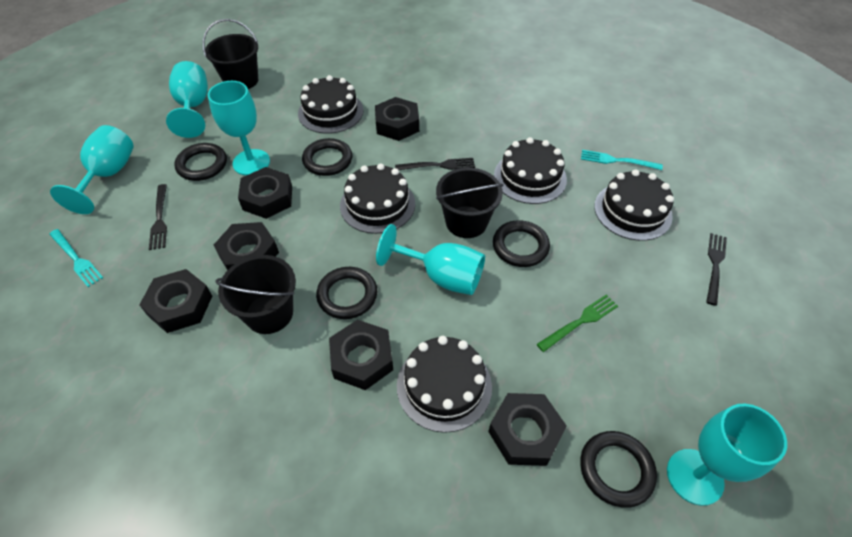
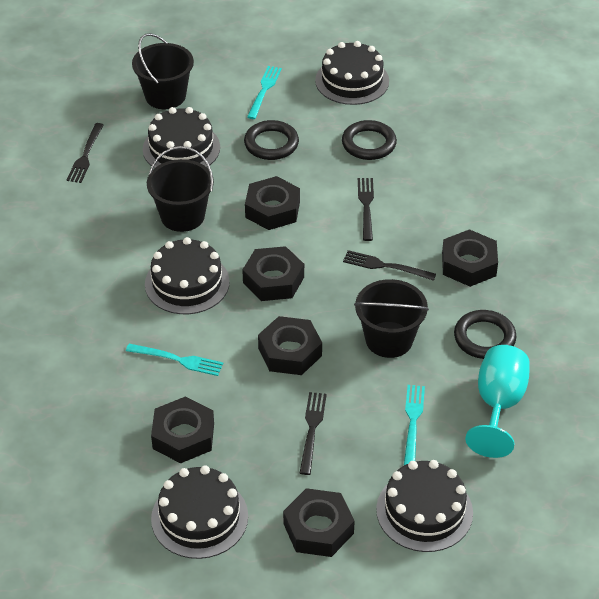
black fork: [149,184,167,250] [395,158,475,170] [706,233,727,306] = 3 -> [67,123,104,183] [300,392,327,475] [343,250,436,281] [358,178,374,241] = 4
black ring: [174,143,227,181] [302,138,352,176] [316,267,377,319] [493,220,550,267] [580,431,657,508] = 5 -> [244,120,299,160] [342,120,397,160] [454,310,516,359] = 3
green fork: [537,295,618,352] = 1 -> none = 0
turquoise fork: [49,229,103,287] [581,150,663,170] = 2 -> [126,344,223,376] [247,66,282,119] [404,385,425,465] = 3
turquoise goblet: [50,125,134,214] [166,61,208,138] [208,81,270,175] [376,224,485,295] [667,404,787,506] = 5 -> [465,345,530,458] = 1

